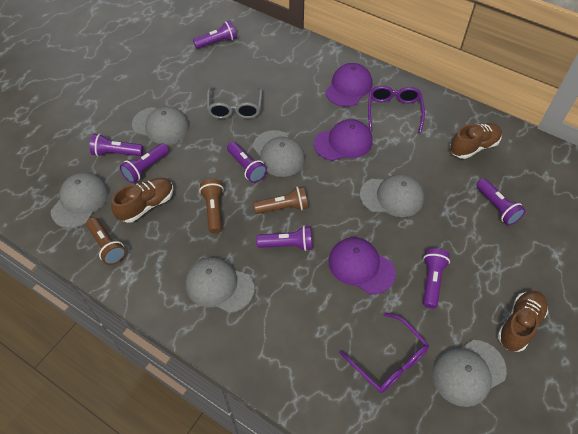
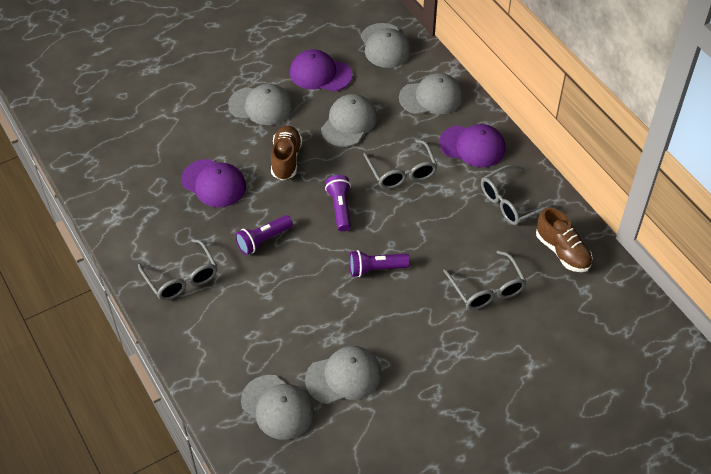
brown flashlight: [86,217,126,265] [199,179,224,233] [253,186,308,214] = 3 -> none = 0
brown shoe: [111,178,174,223] [450,123,502,159] [497,291,548,352] = 3 -> [271,125,302,180] [536,208,593,272] = 2
grey glasses: [207,87,262,119] = 1 -> [138,239,218,300] [363,139,437,189] [443,250,527,310] [481,165,557,225] = 4
purple flashlight: [89,134,143,156] [120,143,169,183] [193,20,237,49] [227,142,267,183] [256,226,312,251] [423,248,450,309] [476,179,526,225] = 7 -> [235,215,293,255] [325,175,351,232] [349,250,410,277] = 3
purple glasses: [339,312,429,393] [368,86,425,133] = 2 -> none = 0

